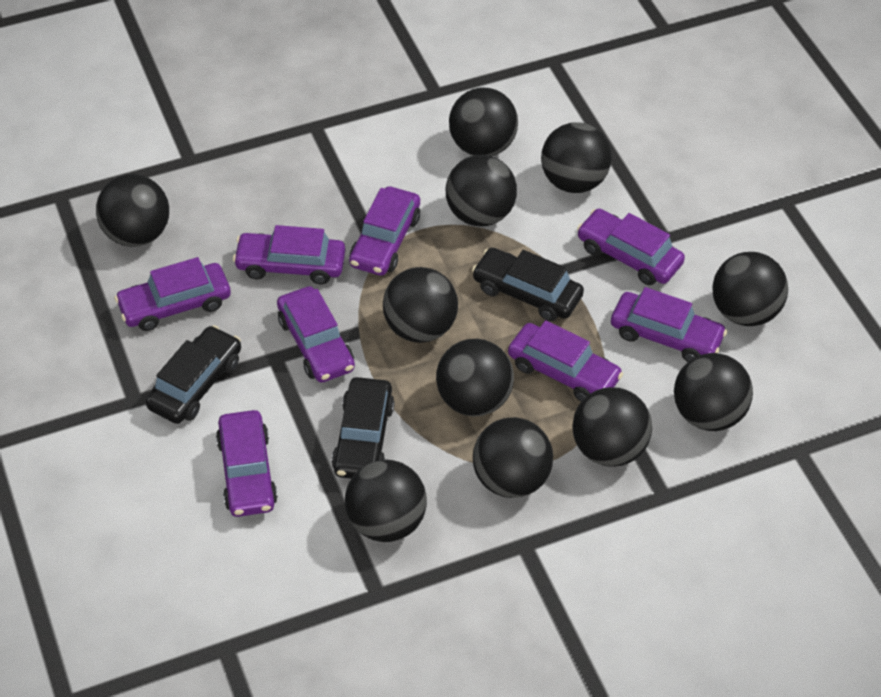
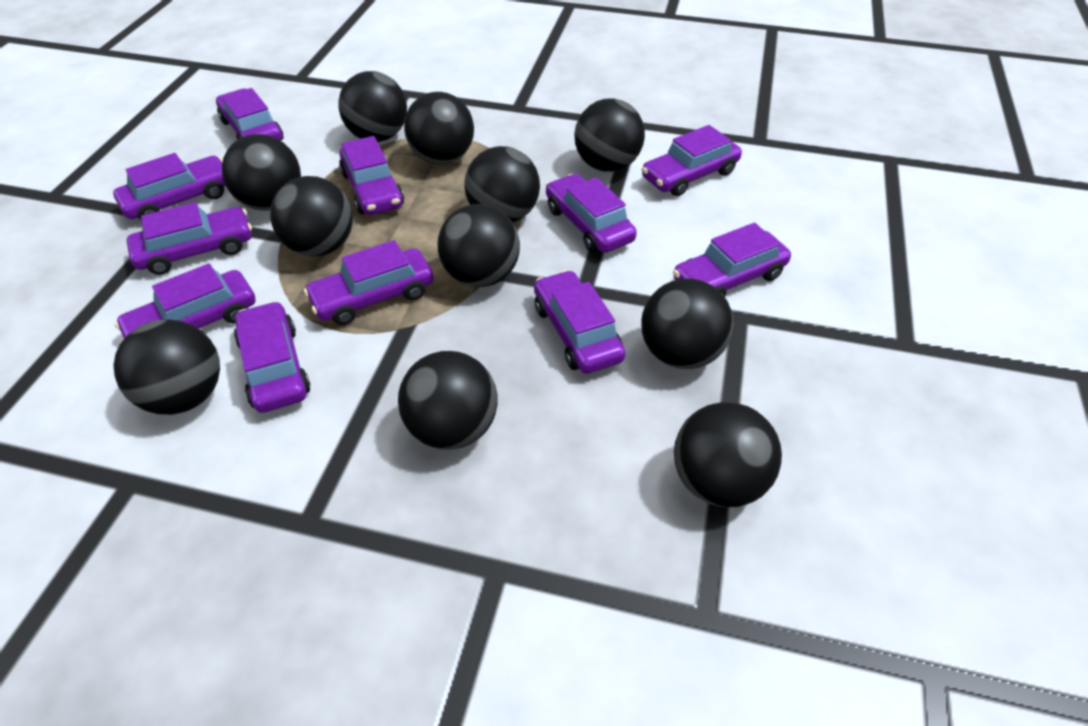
black car: [146,325,241,424] [332,377,395,479] [472,248,584,321] = 3 -> none = 0
purple car: [114,257,231,331] [216,410,278,517] [233,225,345,284] [277,286,355,382] [349,186,420,276] [508,320,623,402] [577,209,685,285] [611,287,727,362] = 8 -> [113,153,225,219] [114,264,256,340] [127,202,252,275] [216,88,283,141] [234,301,310,413] [304,240,434,325] [339,136,404,215] [534,270,626,374] [546,174,637,253] [642,125,742,196] [673,223,791,297] = 11

